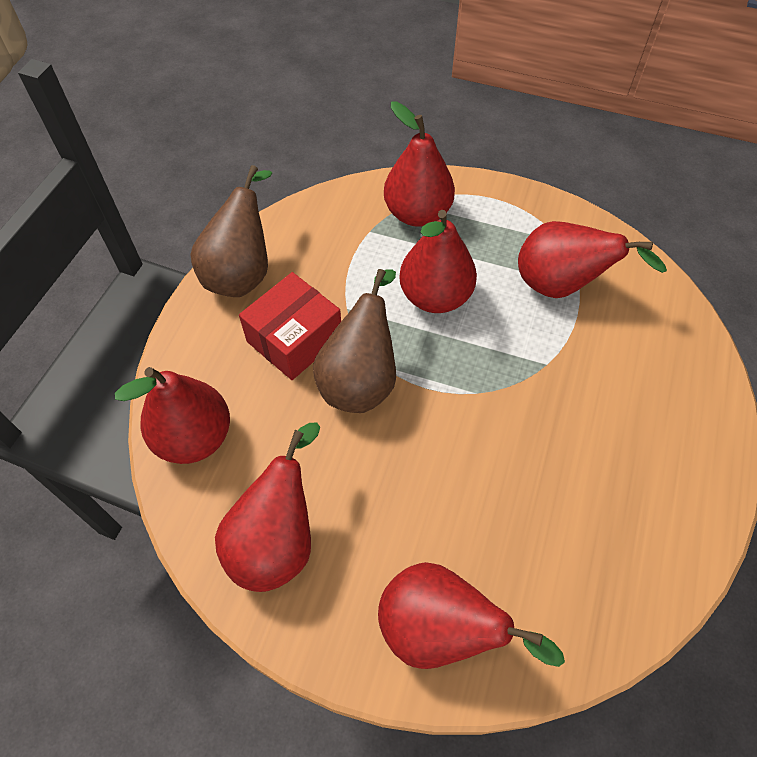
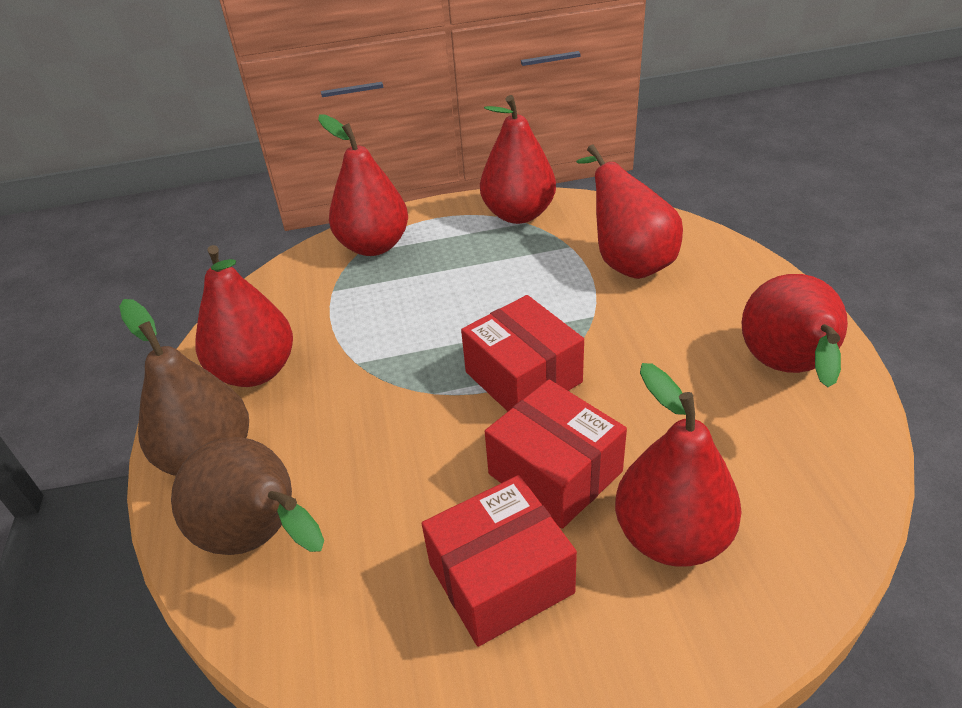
red box: [239,272,341,380] = 1 -> [421,475,577,647] [461,295,584,411] [485,379,627,529] = 3

